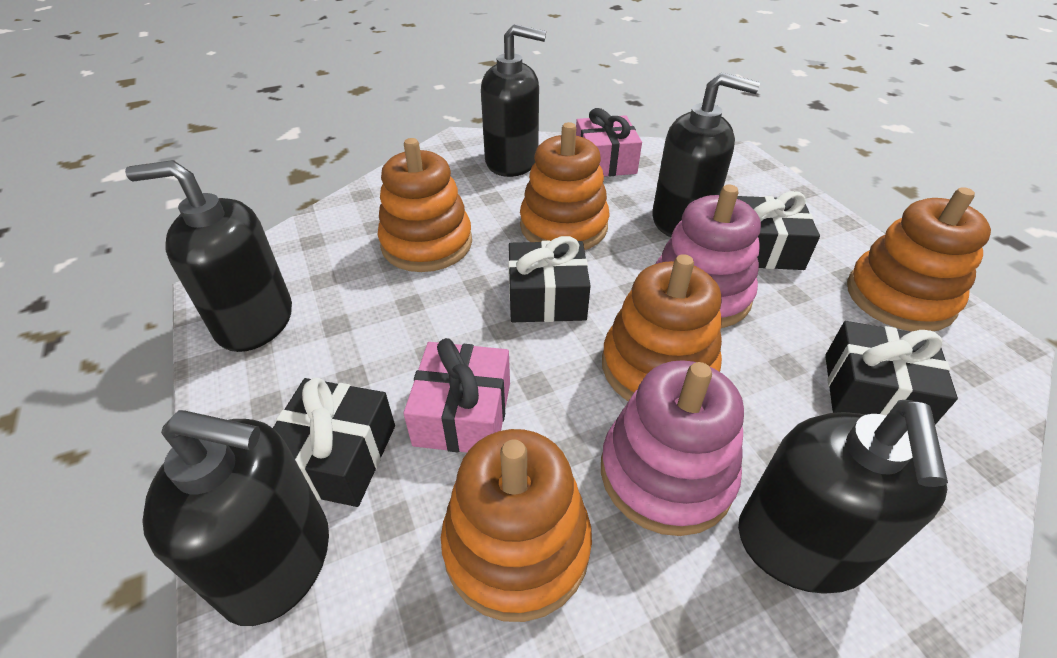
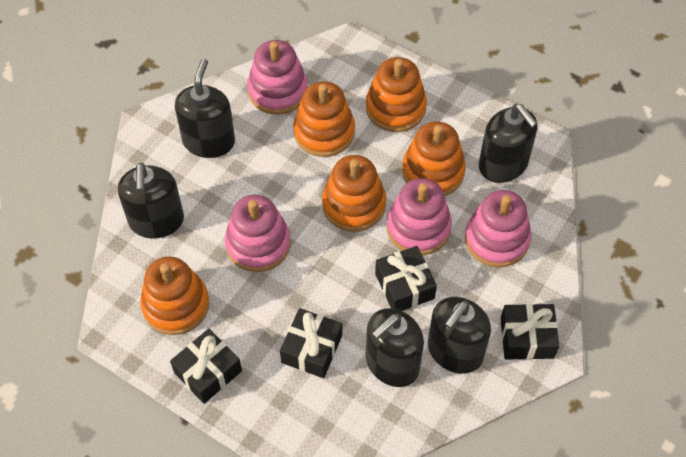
pink gift: [403,338,510,453] [576,108,642,177] = 2 -> none = 0
pink stacking toy: [601,360,744,536] [656,185,761,328] = 2 -> [225,195,291,272] [247,40,308,115] [387,178,452,255] [465,190,531,267] = 4

